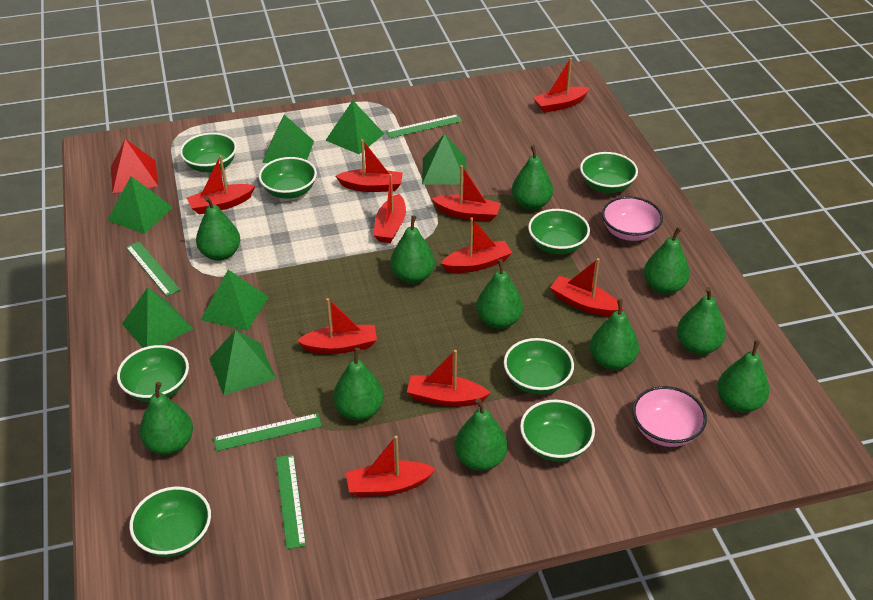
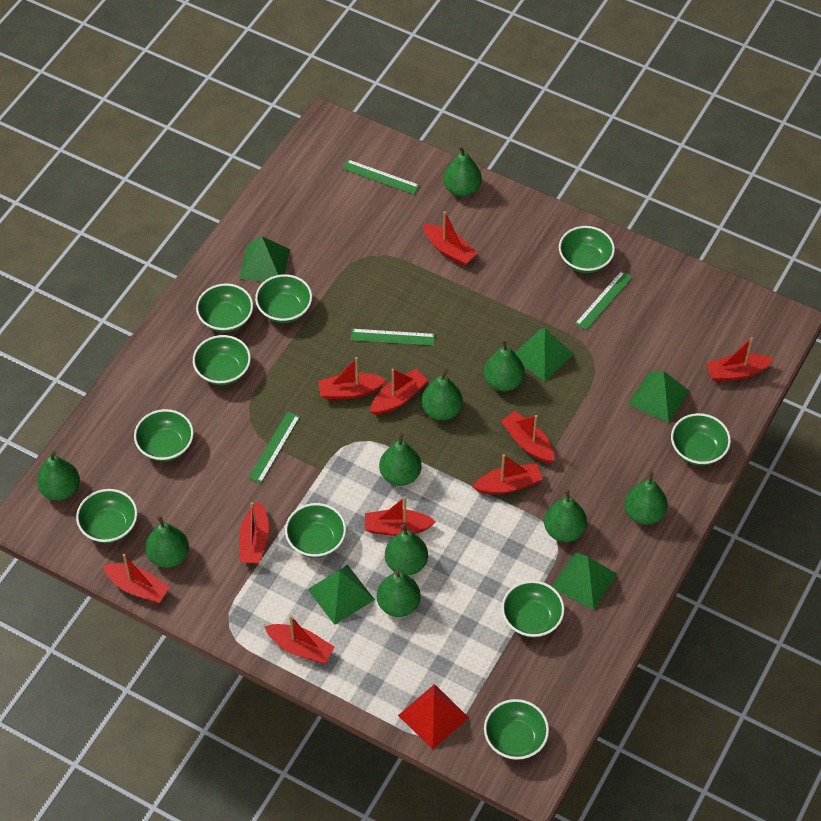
green bowl: [117,345,189,402] [129,487,211,557] [180,133,237,173] [259,157,317,199] [504,338,574,395] [520,399,595,462] [528,209,590,254] [580,152,638,193] = 8 -> [76,489,137,543] [134,409,194,461] [193,335,251,385] [196,283,253,332] [255,274,312,323] [285,503,346,558] [484,699,549,760] [502,580,565,638] [559,226,615,273] [671,413,731,466] = 10
green pear: [139,382,193,455] [196,197,240,261] [333,348,384,421] [390,215,435,284] [455,398,507,471] [476,259,523,329] [512,145,553,210] [590,299,639,370] [644,227,690,294] [677,287,726,355] [717,340,770,413] = 11 -> [37,451,80,501] [145,515,189,568] [377,570,421,617] [379,433,422,486] [385,524,428,575] [421,369,463,421] [443,145,482,197] [484,339,525,392] [544,489,587,542] [625,472,668,525] = 10
green pyramid: [107,176,173,234] [122,287,193,348] [201,270,269,331] [209,330,276,395] [262,115,314,163] [325,100,384,154] [422,134,466,185] = 7 -> [239,236,290,282] [307,565,375,625] [514,328,574,382] [552,552,617,610] [628,371,689,424] = 5
pink bowl: [602,196,663,241] [632,386,707,447] = 2 -> none = 0

